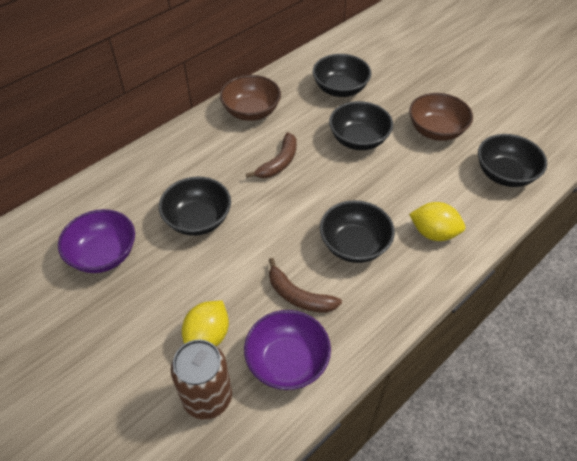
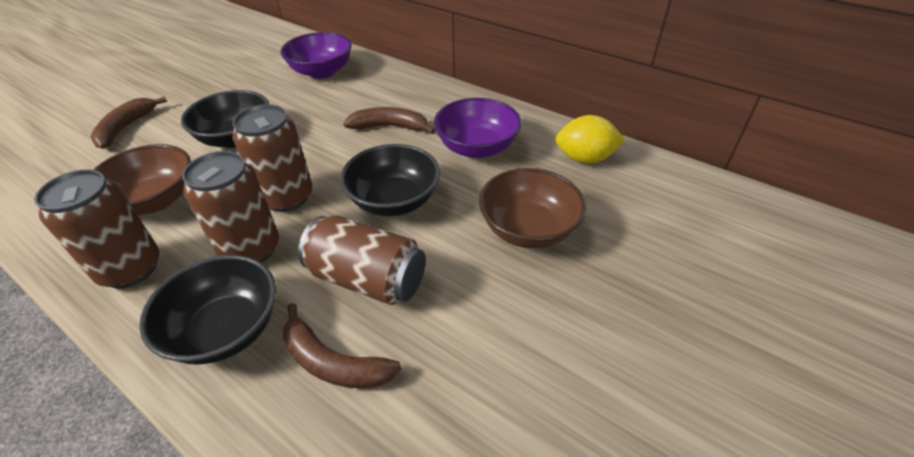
black bowl: [159,177,231,236] [313,54,371,97] [320,200,395,263] [329,101,393,150] [478,134,547,187] = 5 -> [139,255,276,365] [181,90,269,148] [340,144,440,216] = 3
brown banana: [246,132,296,178] [269,258,342,313] = 2 -> [91,96,167,149] [283,303,401,389] [343,107,435,134] = 3
brown can: [171,339,232,420] = 1 -> [34,169,160,288] [182,151,279,263] [232,104,312,212] [298,215,426,305] = 4
yellow lemon: [182,300,229,347] [409,202,465,241] = 2 -> [555,115,625,164] = 1

